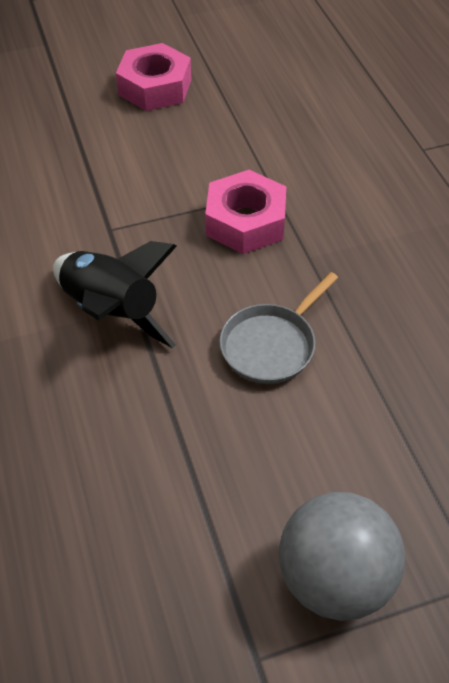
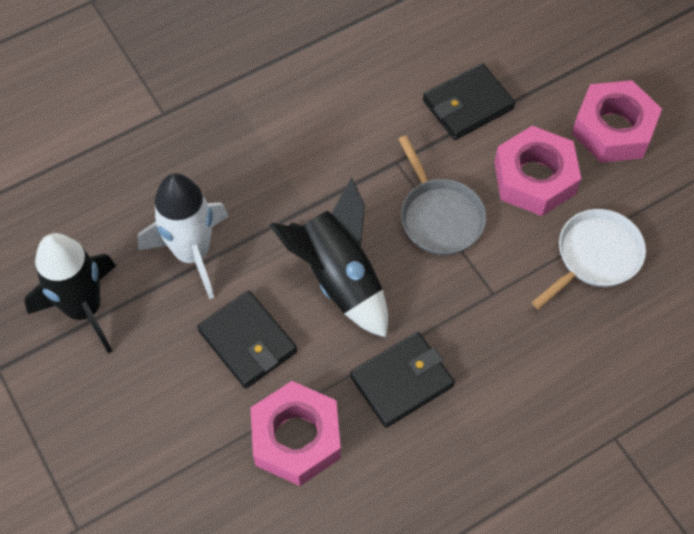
black rocket: [53,241,177,348] = 1 -> [24,233,116,354] [269,177,388,338] = 2
black wallet: none = 0 -> [197,290,297,388] [350,332,455,428] [423,63,515,140] = 3
grey ball: [279,492,405,621] = 1 -> none = 0
pink nut: [116,43,191,111] [205,170,286,254] = 2 -> [250,381,341,486] [494,126,581,216] [572,80,662,163] = 3
white pan: none = 0 -> [532,209,646,309] = 1
white rocket: none = 0 -> [138,173,229,299] = 1

